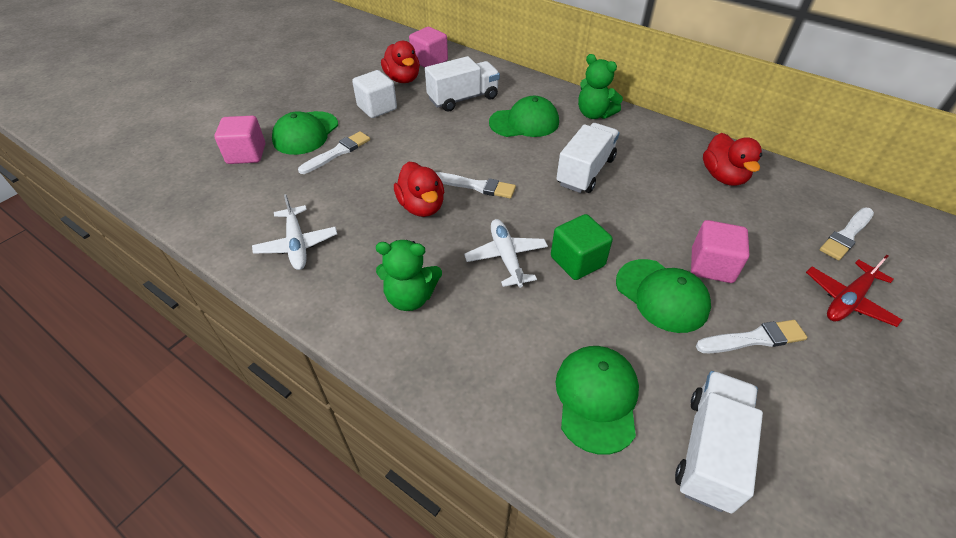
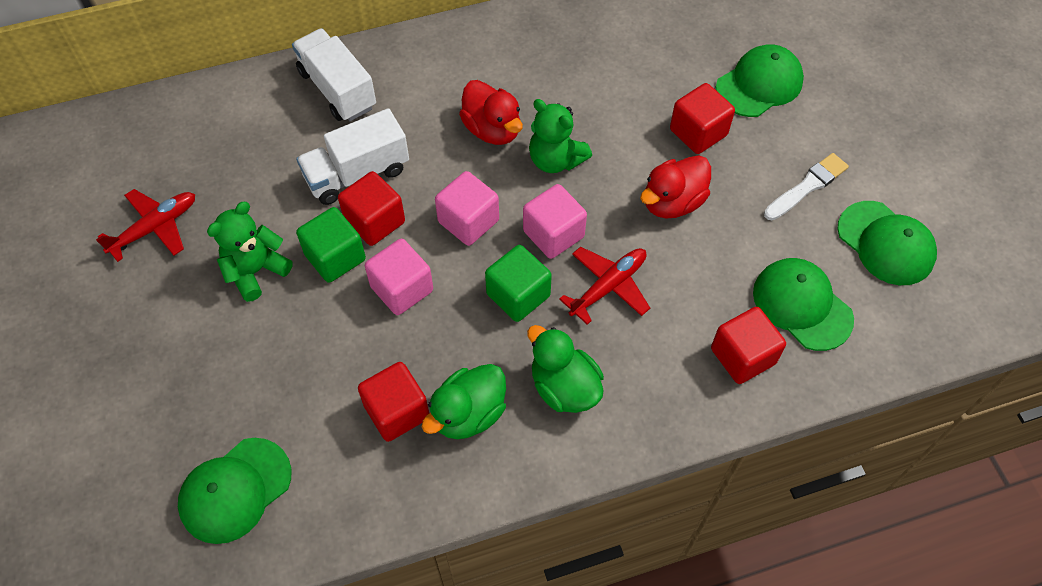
green cube: [551,214,613,280] = 1 -> [296,207,366,283] [485,245,552,322] = 2
green duck: none = 0 -> [422,364,506,439] [527,325,604,413] = 2
red cube: none = 0 -> [338,171,405,246] [358,362,429,442] [670,83,735,154] [711,307,786,384] = 4
red duck: [381,41,420,83] [394,162,444,217] [703,133,762,186] = 3 -> [459,80,523,145] [640,155,711,218] = 2
red plane: [806,255,902,327] = 1 -> [96,189,195,262] [559,247,650,325] = 2
white brush: [298,131,370,174] [435,172,516,199] [696,320,807,354] [820,208,874,261] = 4 -> [764,153,849,220] = 1
white cube: [352,70,397,118] = 1 -> none = 0
white plane: [252,194,337,270] [464,219,548,288] = 2 -> none = 0
white truck: [425,56,500,111] [556,123,619,193] [675,371,763,514] = 3 -> [292,28,376,121] [296,108,409,205] = 2

